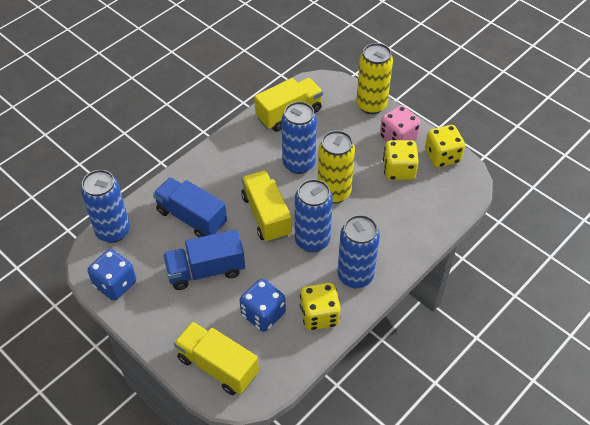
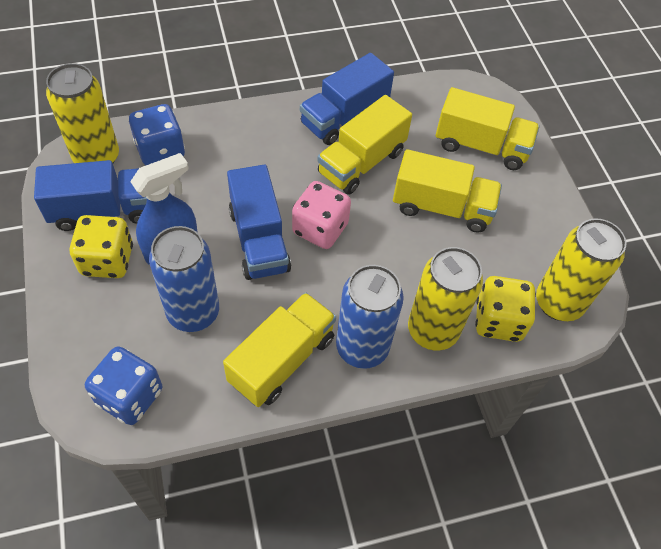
blue can: [81,170,130,243] [282,101,317,174] [295,179,333,253] [337,215,380,288] = 4 -> [149,226,219,332] [336,265,404,369] = 2
blue spray bottle: none = 0 -> [130,153,198,265] = 1
blue truck: [153,177,227,237] [163,229,245,290] = 2 -> [34,160,147,231] [227,164,291,280] [300,53,394,145] = 3
yellow can: [318,130,355,203] [356,43,393,114] = 2 -> [46,63,119,163] [408,247,483,351] [536,218,627,321] = 3
yellow dice: [300,283,341,330] [383,140,419,180] [425,125,465,168] = 3 -> [70,215,133,278] [475,276,536,342] = 2
yellow truck: [174,321,259,395] [241,170,291,243] [254,78,323,132] = 3 -> [223,292,336,407] [317,95,412,195] [393,149,502,233] [436,87,540,170] = 4

